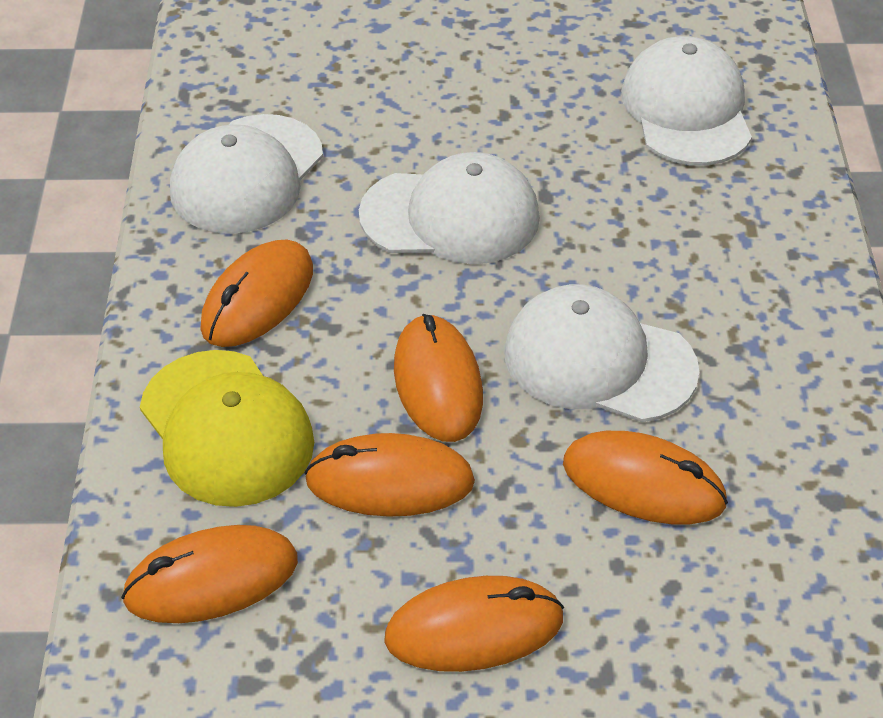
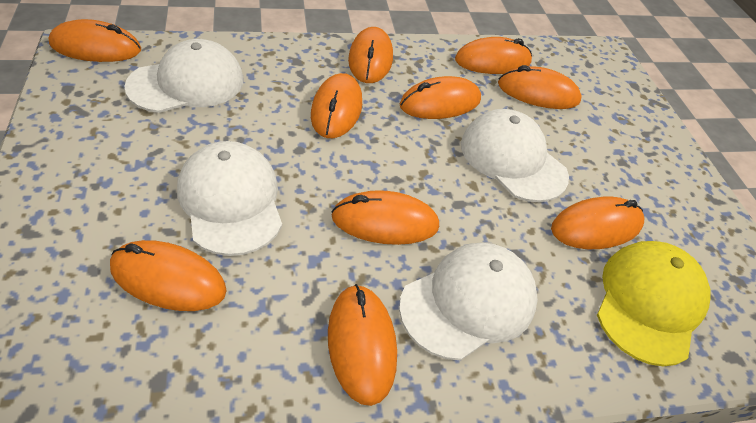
orange mouse: [121,525,298,623] [200,240,313,347] [305,433,475,517] [384,576,564,672] [394,314,483,442] [563,431,728,525] = 6 -> [49,19,141,62] [110,240,227,311] [311,73,362,138] [328,284,397,406] [331,190,439,245] [348,27,393,83] [400,76,481,119] [455,37,532,74] [498,65,582,109] [551,197,644,249] = 10

